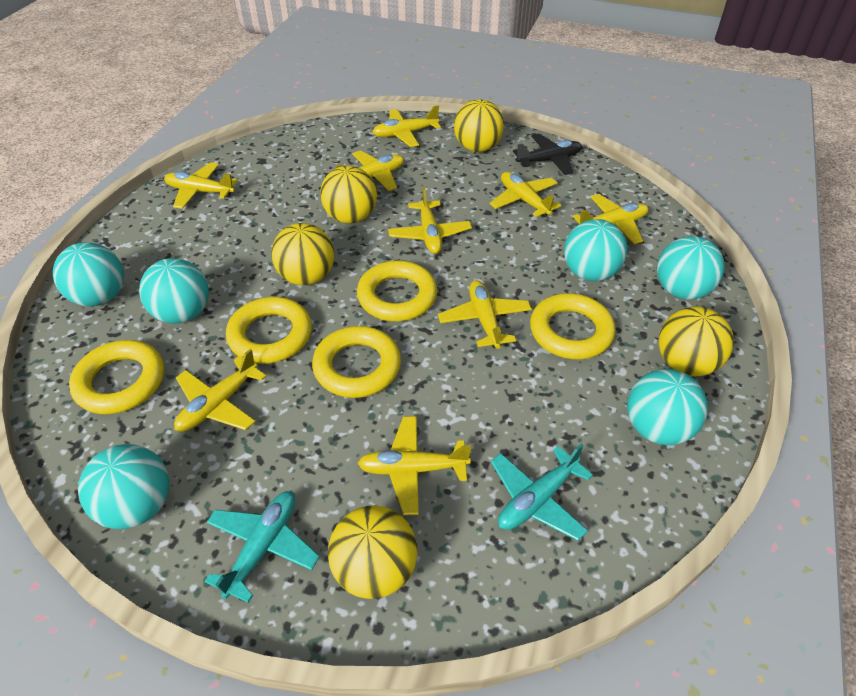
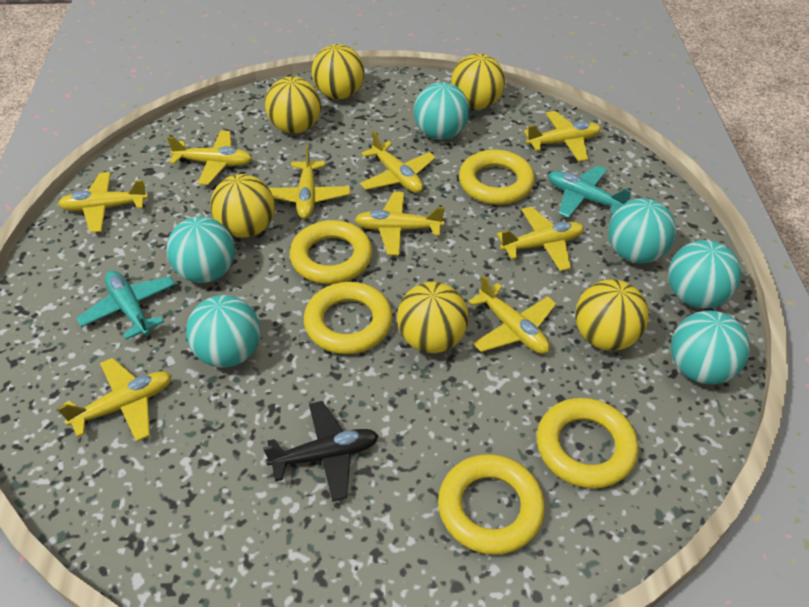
yellow ball: [271,223,334,285] [320,166,377,224] [328,505,417,599] [454,99,504,152] [659,306,734,376] = 5 -> [210,174,275,238] [265,76,321,134] [312,44,364,99] [397,282,468,353] [451,54,505,109] [575,279,649,351] = 6

